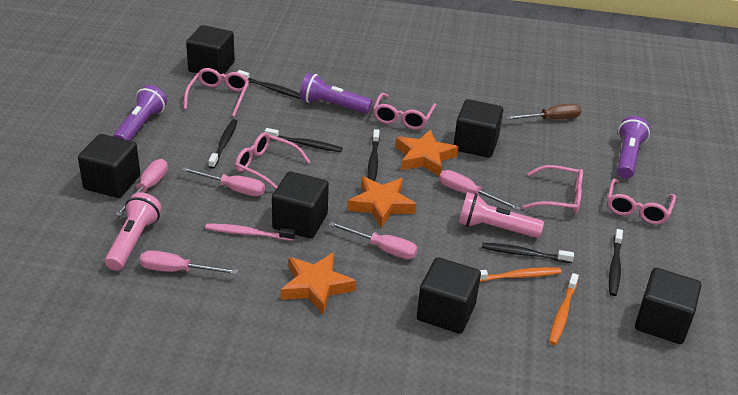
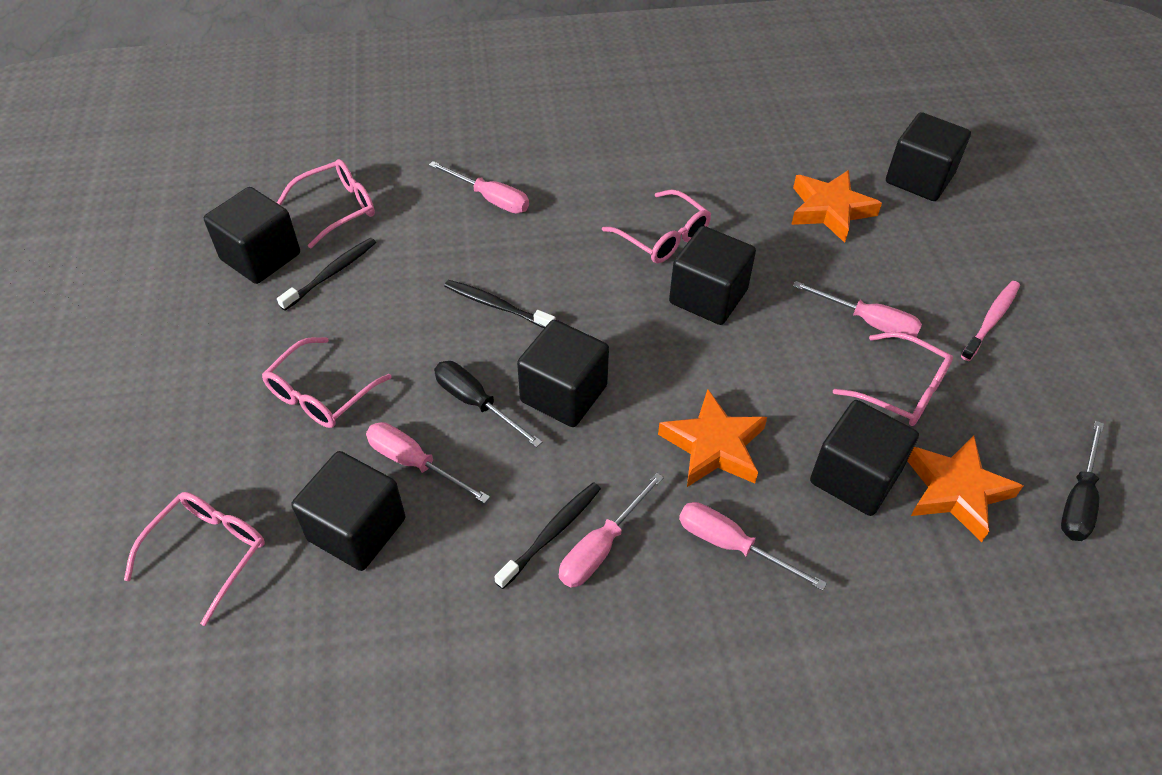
black screwdriver: none = 0 -> [434,361,542,448] [1061,421,1104,541] = 2
black toothbrush: [209,119,238,169] [237,70,300,99] [265,128,343,152] [368,129,380,181] [482,243,574,263] [609,229,623,296] = 6 -> [277,238,376,311] [444,280,556,328] [494,482,601,589] = 3
brown screwdriver: [506,104,581,120] = 1 -> none = 0
orange toothbrush: [480,267,562,282] [549,273,579,345] = 2 -> none = 0
pink flashlight: [105,192,162,271] [459,192,544,238] = 2 -> none = 0
purple flashlight: [113,85,167,141] [300,73,372,114] [617,116,650,179] = 3 -> none = 0

